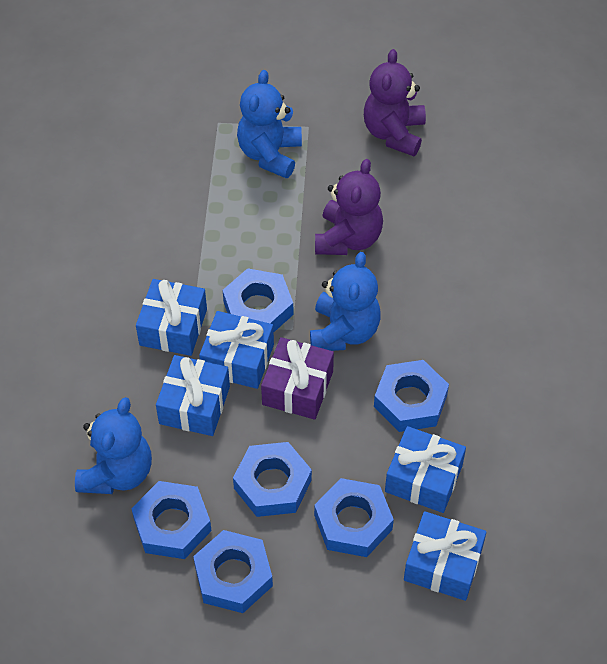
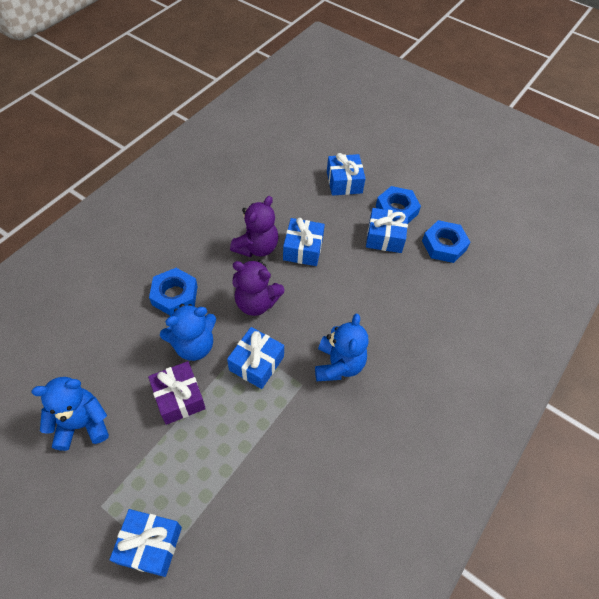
blue nut: [131,481,212,559] [193,530,273,613] [223,268,293,332] [233,442,312,517] [314,478,394,557] [374,360,449,432] = 6 -> [149,268,198,316] [376,186,421,223] [422,220,470,263] = 3

